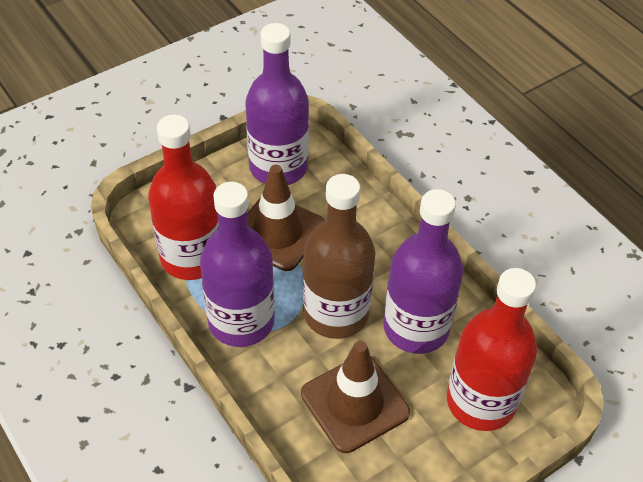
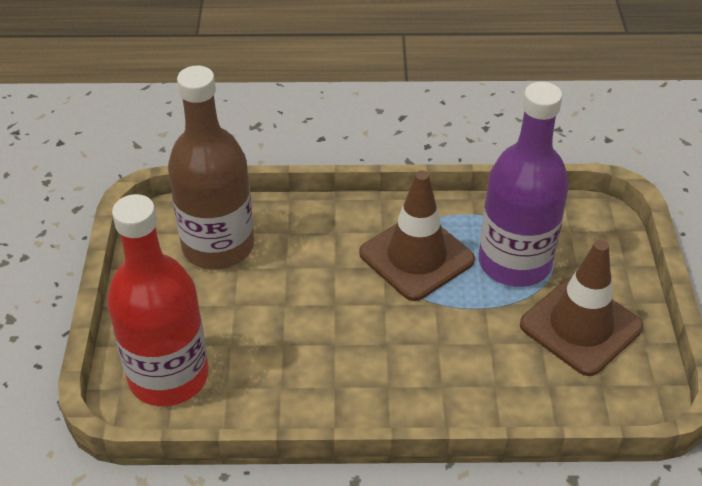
purple bottle: [200,182,275,347] [245,23,309,185] [384,189,463,354] = 3 -> [479,82,569,287] = 1
red bottle: [148,115,219,280] [447,268,537,431] = 2 -> [107,194,209,406] = 1

